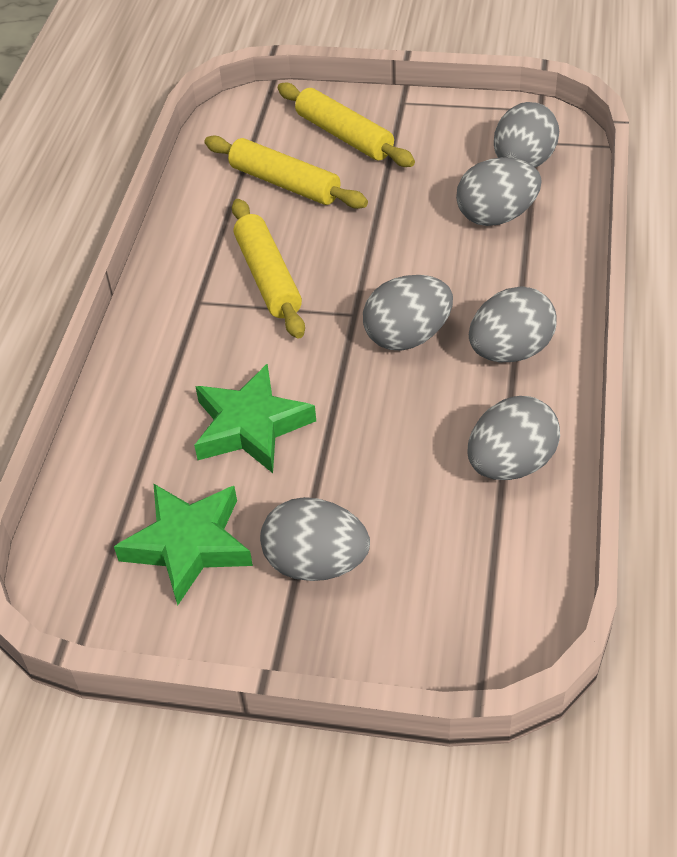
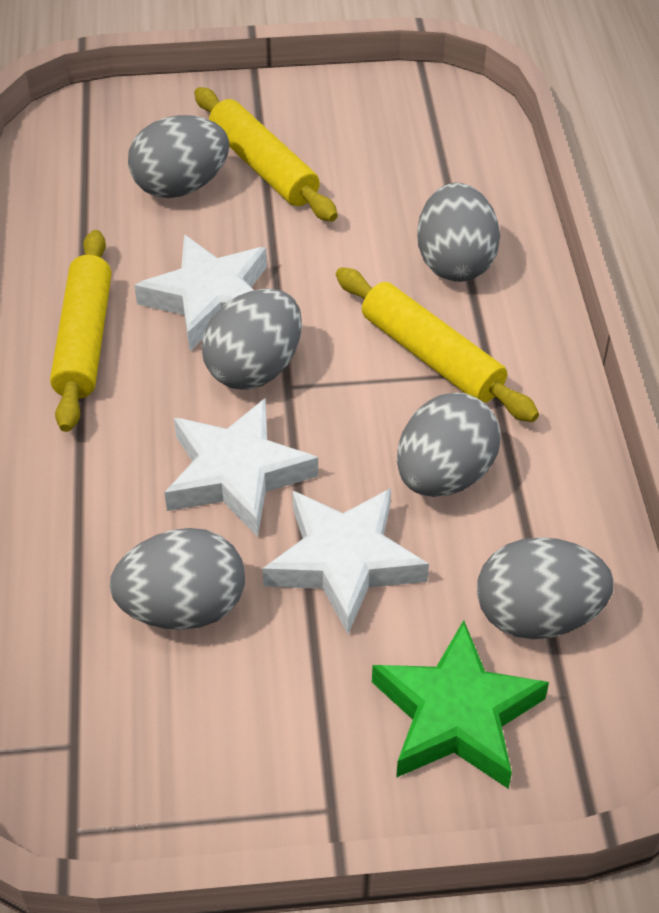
green star: [114,483,253,605] [194,364,316,473] = 2 -> [372,620,549,789] = 1
white star: none = 0 -> [134,235,267,351] [164,398,318,537] [262,488,429,634] = 3

